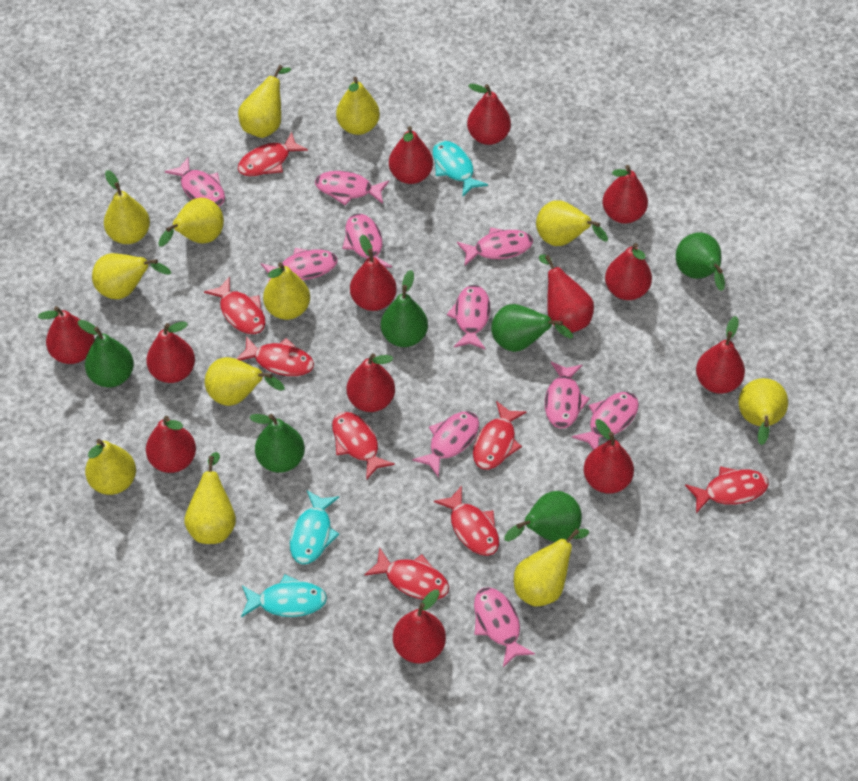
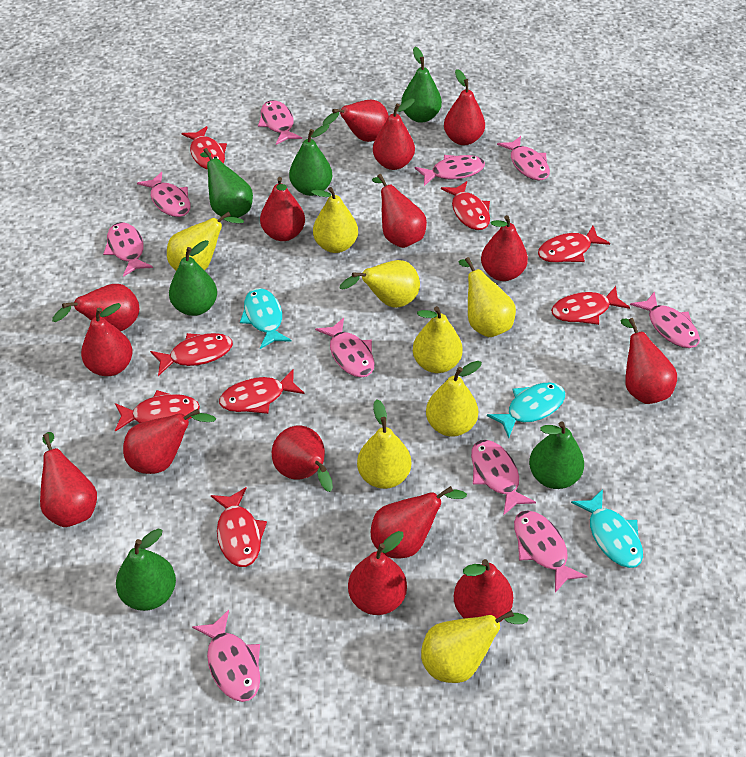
red pear: [38,306,95,364] [146,322,195,383] [146,416,196,473] [347,353,395,412] [350,235,397,311] [389,126,433,184] [393,589,446,664] [467,84,511,145] [539,255,594,333] [584,419,634,494] [602,165,648,223] [605,243,652,300] [696,316,745,394] = 13 -> [40,432,97,527] [52,284,139,331] [81,303,133,376] [123,409,216,474] [260,177,305,241] [272,426,333,492] [323,100,389,142] [348,531,407,615] [371,486,467,559] [372,174,427,248] [373,98,415,170] [444,69,485,145] [454,559,513,622] [481,215,528,281] [620,318,677,404] = 15
yellow pear: [85,439,136,495] [92,253,171,299] [104,170,150,244] [159,198,224,246] [184,452,236,544] [205,357,285,406] [238,65,291,138] [263,262,310,320] [336,77,380,135] [514,529,589,606] [536,200,608,246] [738,378,788,445] = 12 -> [167,212,244,271] [311,187,358,253] [340,260,420,308] [357,399,411,489] [413,306,463,373] [421,610,529,683] [426,361,482,437] [458,257,516,337] = 8

